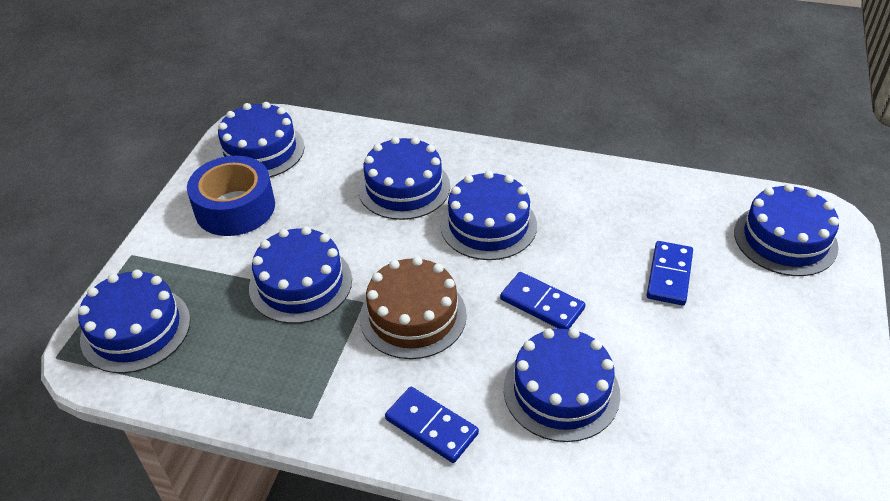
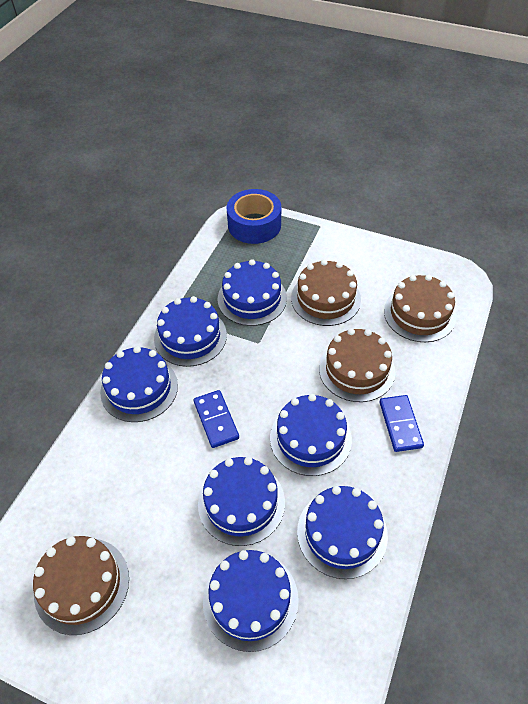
blue domino: [385,387,479,463] [500,272,585,329] [647,241,693,305] = 3 -> [194,390,239,448] [379,395,424,452] = 2
brown cake: [360,256,467,359] = 1 -> [33,536,129,635] [291,259,361,326] [319,328,395,402] [384,275,456,342] = 4

